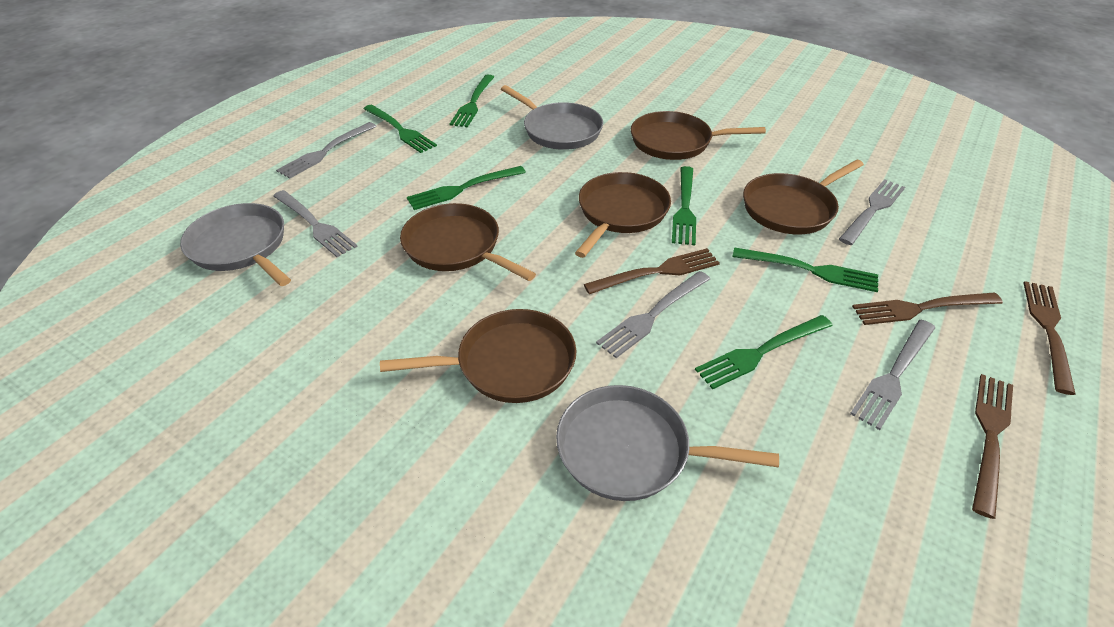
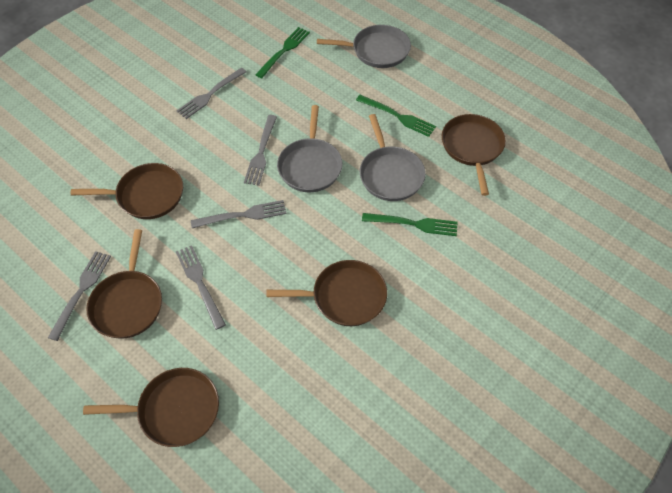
brown fork: [584,248,720,294] [852,292,1003,325] [972,374,1013,519] [1024,281,1076,395] = 4 -> none = 0
green fork: [364,105,437,153] [407,166,526,210] [450,75,494,127] [672,166,696,245] [695,315,833,389] [732,247,878,292] = 6 -> [255,27,310,78] [356,95,436,137] [362,213,458,236] = 3

